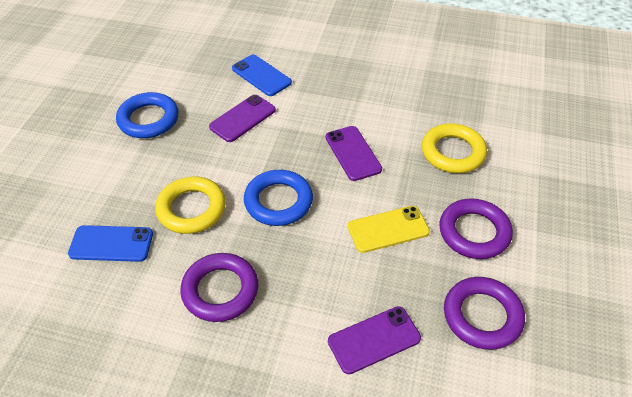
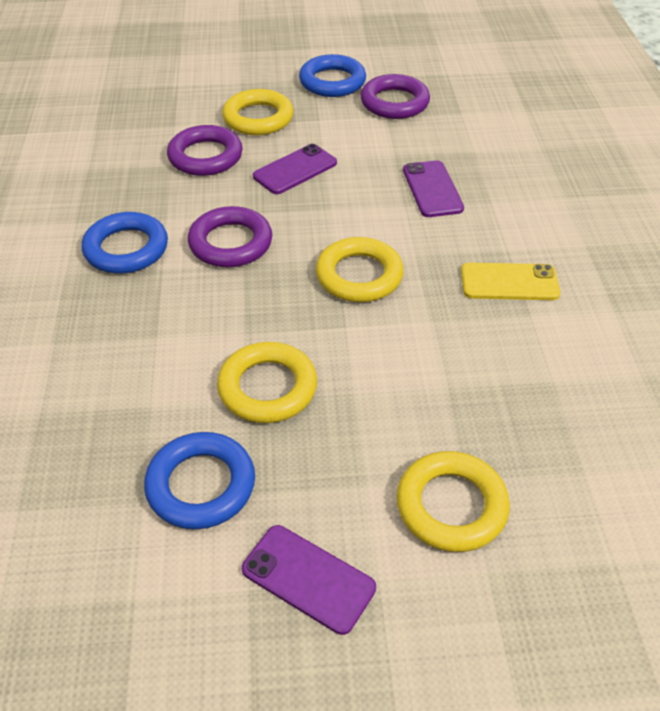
blue phone: [68,225,153,262] [232,55,292,96] = 2 -> none = 0
blue ring: [116,92,179,138] [244,170,313,226] = 2 -> [82,212,168,274] [144,432,255,529] [299,54,366,97] = 3
yellow ring: [155,176,226,234] [422,123,487,173] = 2 -> [217,342,317,423] [222,89,294,135] [316,237,404,302] [397,451,510,552] = 4

